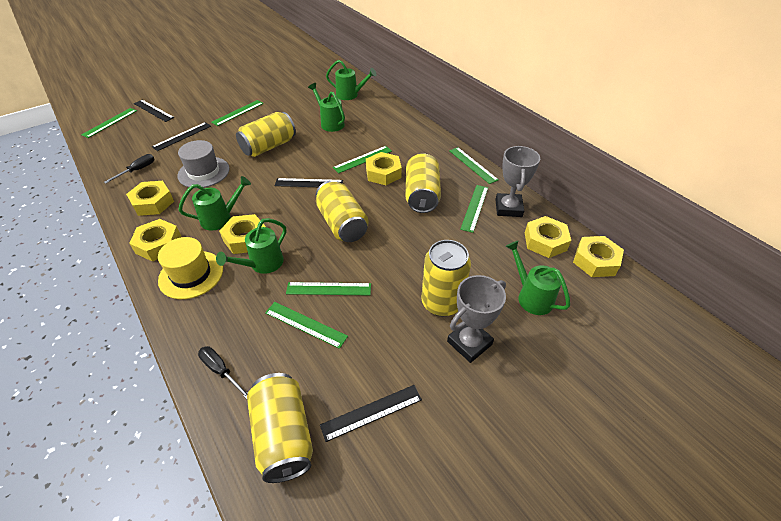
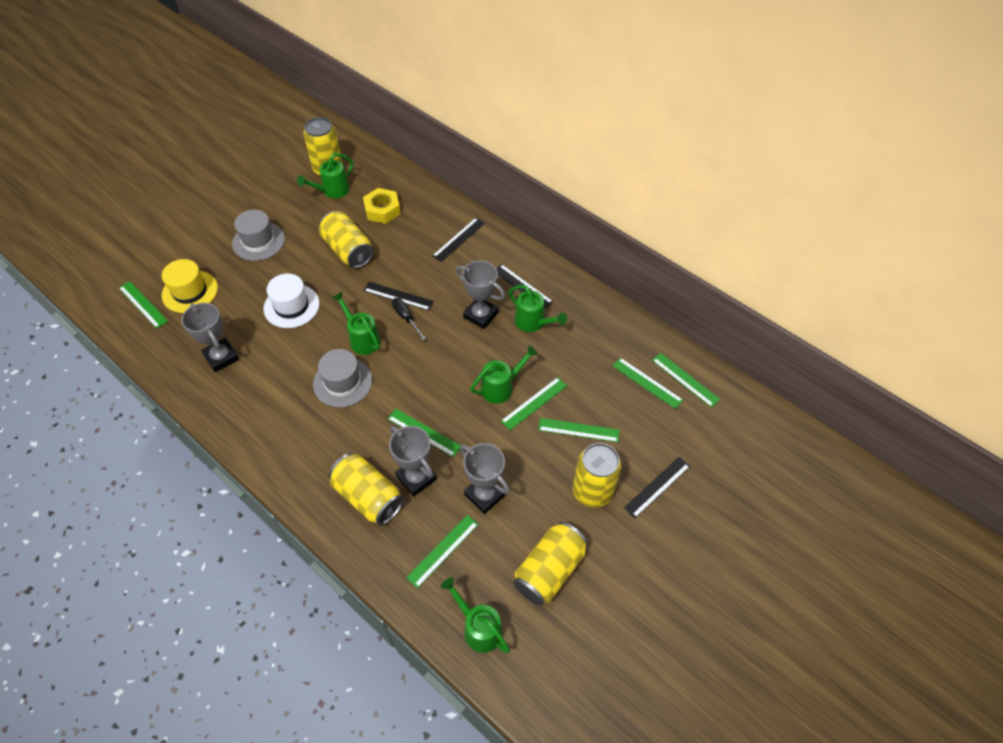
black screwdriver: [104,154,155,184] [198,346,248,399] = 2 -> [392,298,426,340] = 1
grey hat: [177,140,230,188] = 1 -> [232,209,285,261] [313,349,373,408] = 2
grey trophy: [447,275,506,363] [495,146,540,217] = 2 -> [181,303,239,372] [389,426,437,497] [456,260,505,329] [460,443,510,514] = 4
white hat: none = 0 -> [264,274,320,328] = 1
yellow nut: [126,181,174,216] [129,219,181,261] [219,214,266,254] [366,152,402,185] [525,216,571,258] [573,236,624,277] = 6 -> [363,188,401,224] = 1

